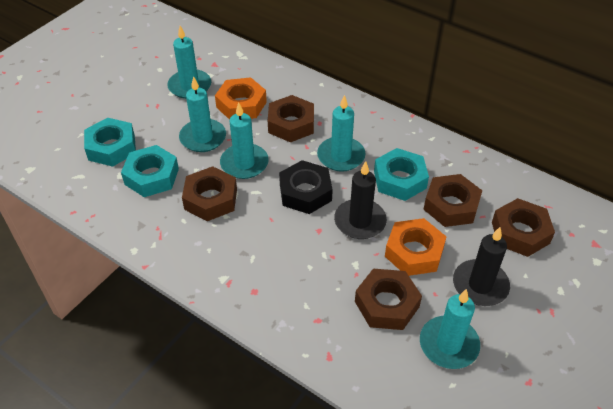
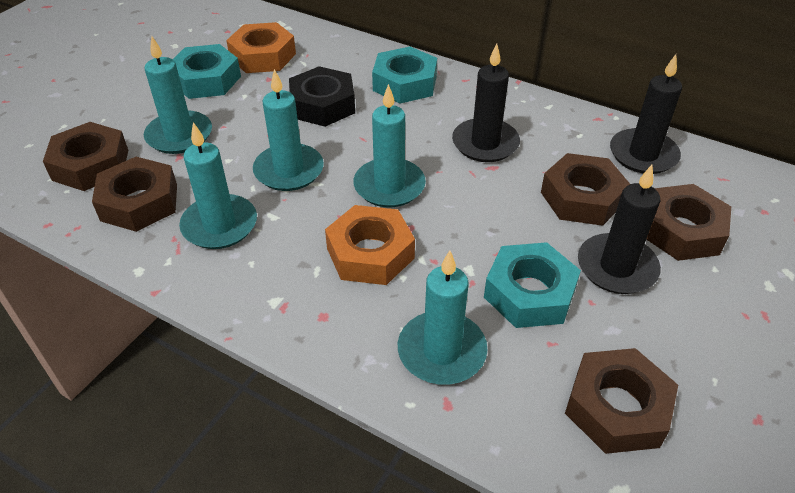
black candle: [334,161,387,239] [453,227,510,306] = 2 -> [452,44,520,162] [578,165,661,294] [610,54,682,174] = 3

